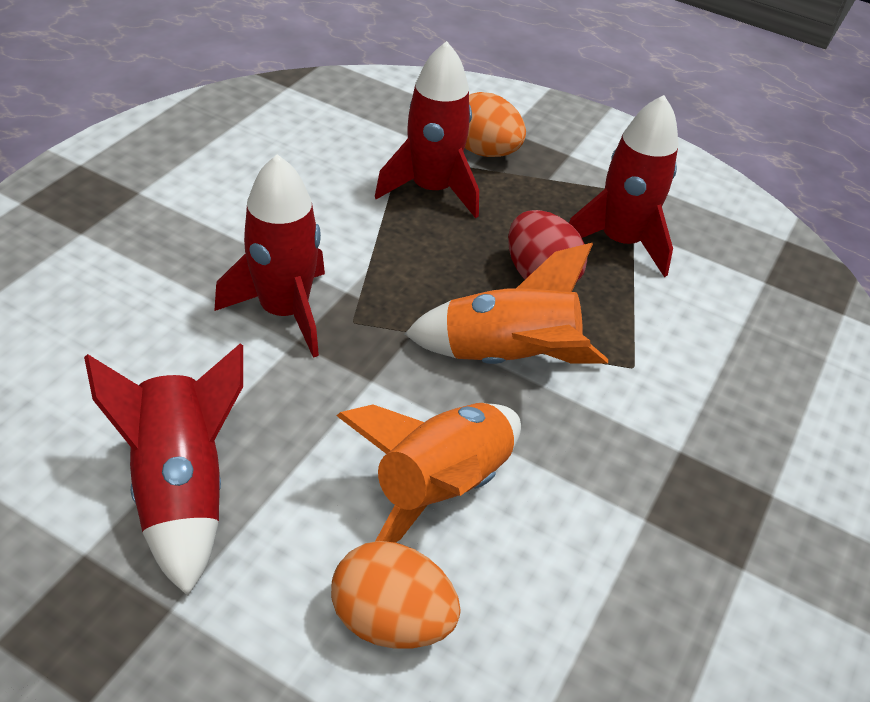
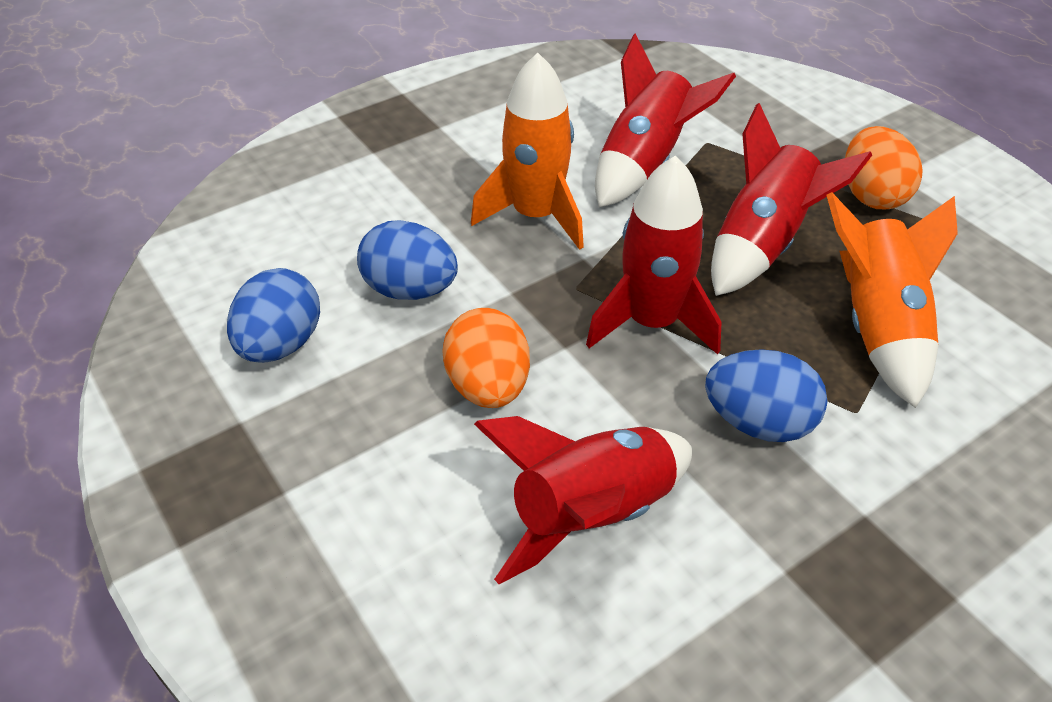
blue egg: none = 0 -> [227,268,320,363] [357,220,458,300] [705,349,827,442] = 3
red egg: [508,210,587,283] = 1 -> none = 0

